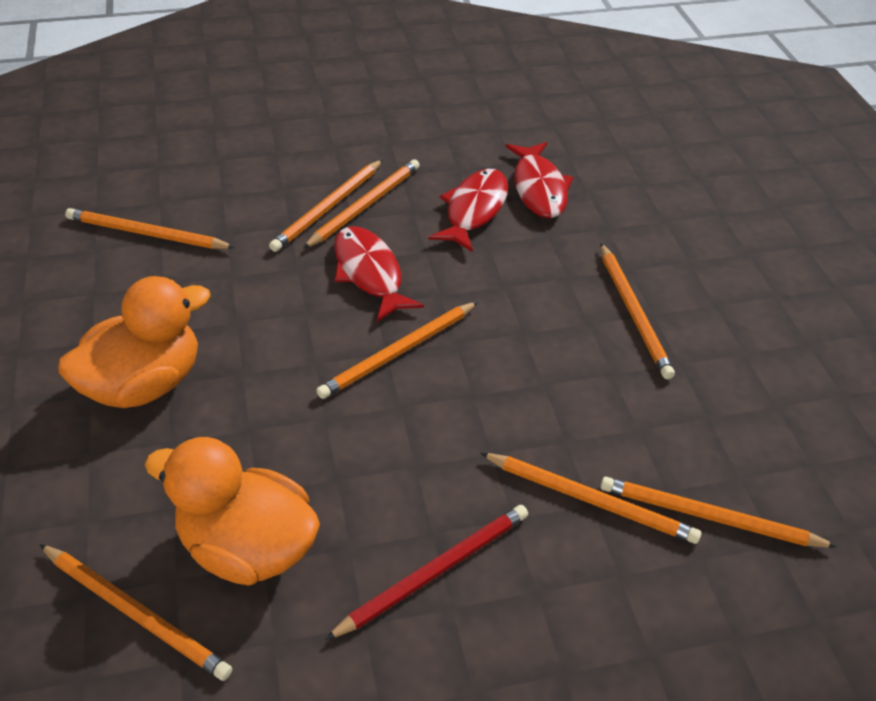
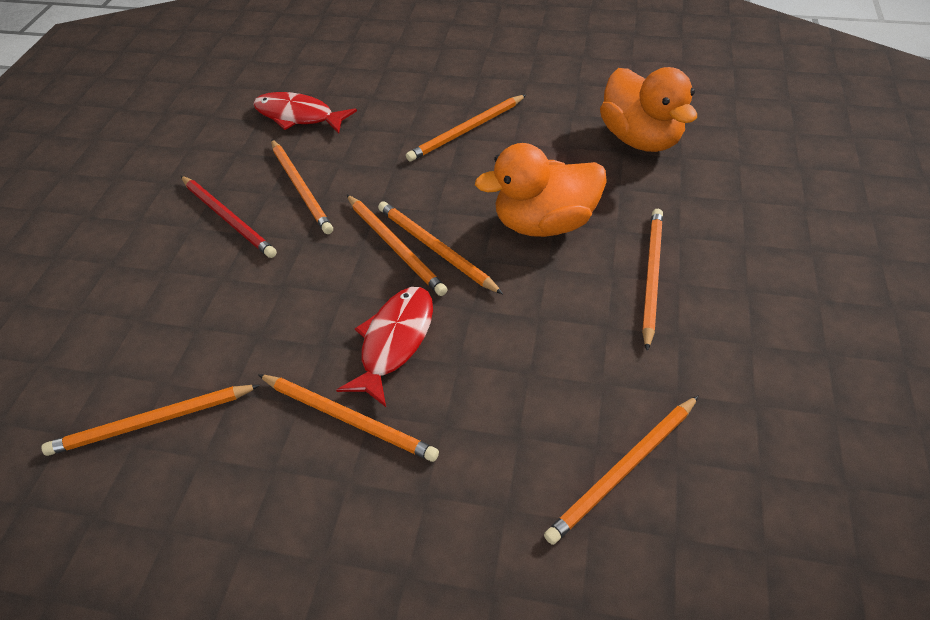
red fish: [334,226,424,322] [428,169,508,252] [505,142,574,218] = 3 -> [253,92,357,134] [336,287,433,407] = 2

